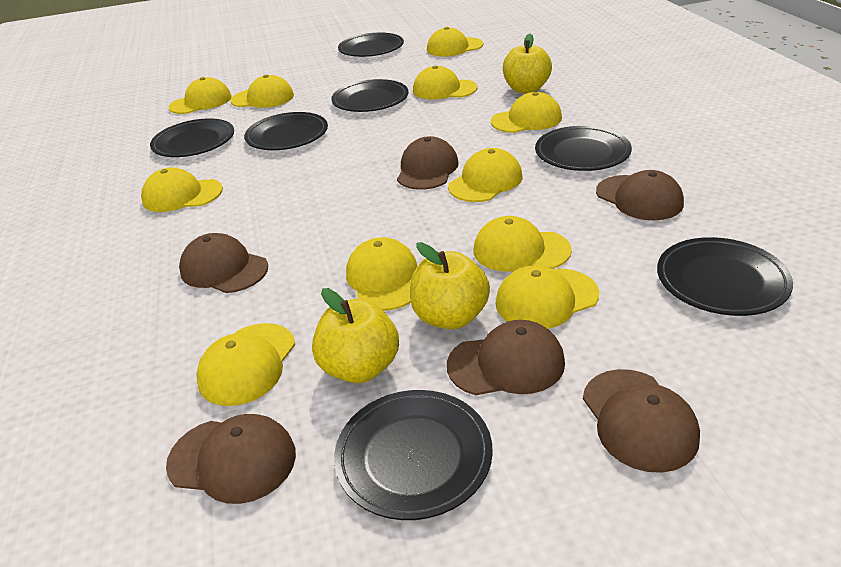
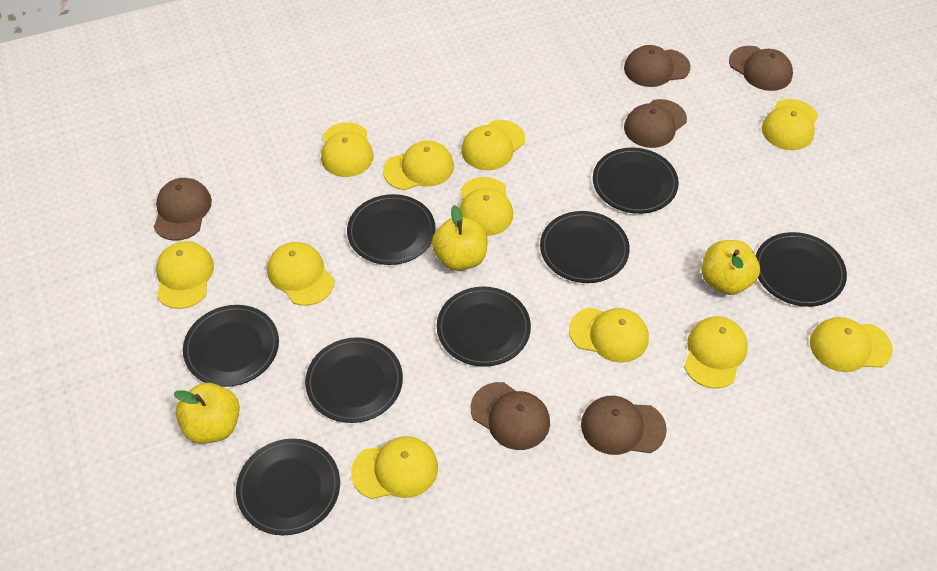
black plate: [150,118,234,157] [244,112,328,150] [331,79,408,112] [334,390,493,520] [338,33,404,57] [535,126,632,171] [657,237,793,316] = 7 -> [183,305,279,387] [236,439,340,535] [305,337,403,423] [347,194,435,265] [437,287,531,367] [540,211,630,283] [593,148,679,214] [756,232,847,307] = 8

